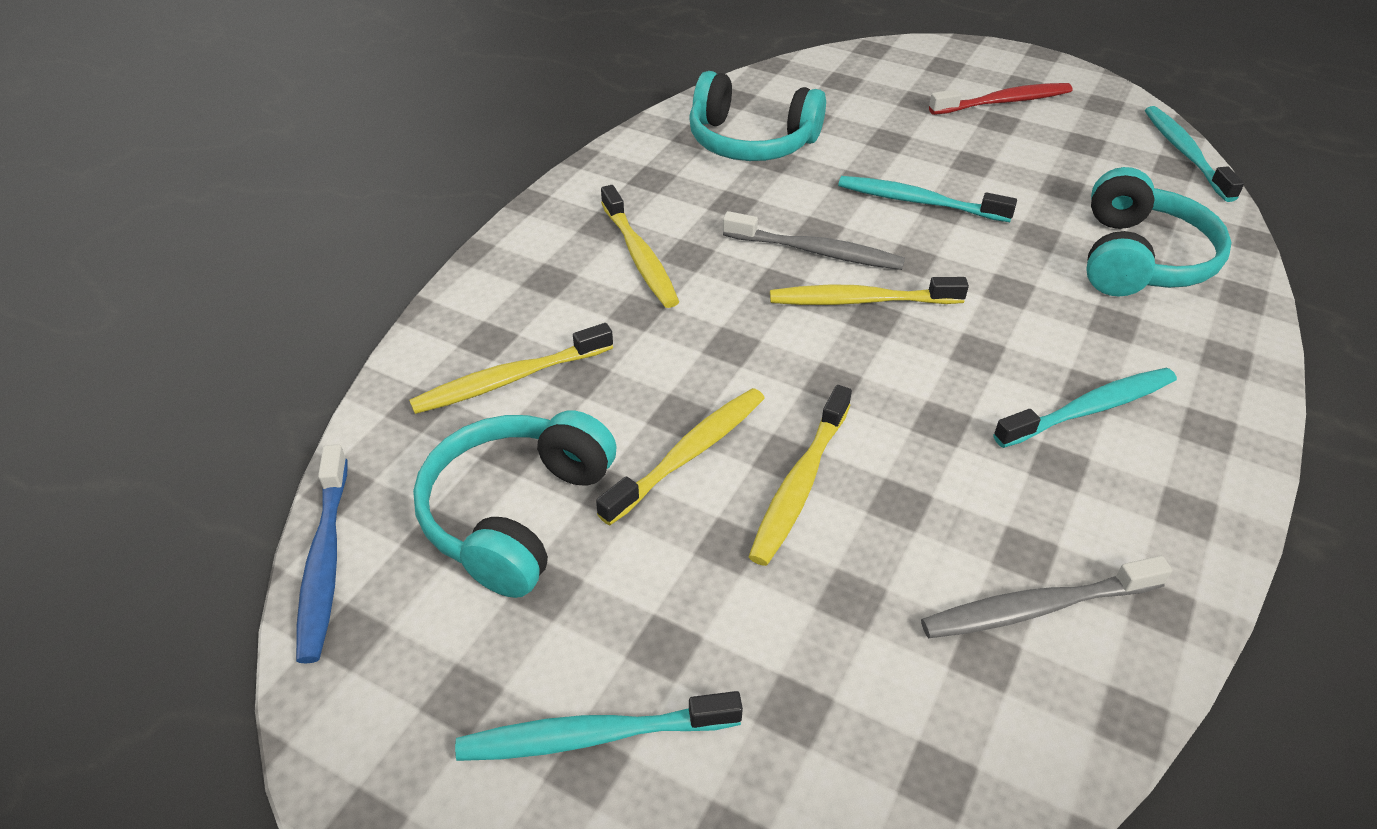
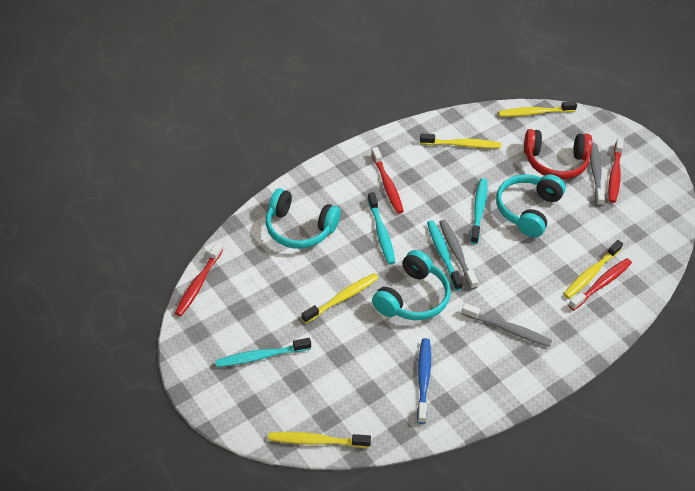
grey toothbrush: [723,211,905,270] [921,556,1172,638] = 2 -> [439,220,478,289] [461,303,552,347] [590,143,605,206] = 3
red headphones: none = 0 -> [524,129,592,179] = 1
red toothbrush: [929,83,1072,115] = 1 -> [175,242,223,316] [371,147,404,214] [568,258,632,311] [608,138,624,203] = 4

